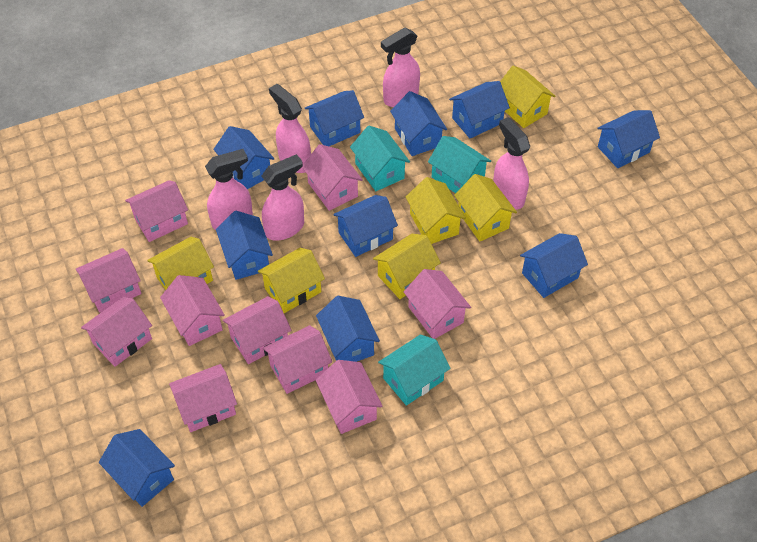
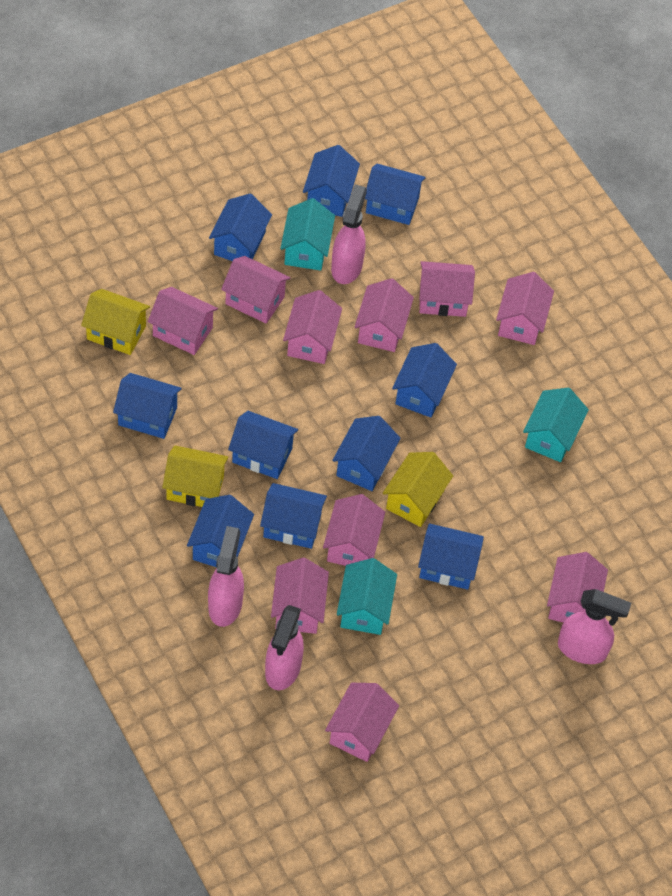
pink spray bottle: [205,149,253,230] [262,154,304,241] [269,84,311,173] [381,28,420,107] [493,117,530,210] = 5 -> [208,526,244,627] [265,605,304,690] [331,184,367,284] [558,589,631,664] = 4
yellow house: [147,237,214,290] [258,248,325,313] [373,234,441,299] [406,177,466,244] [454,174,517,241] [500,65,556,128] = 6 -> [81,289,150,355] [162,445,229,507] [383,452,453,527] = 3

